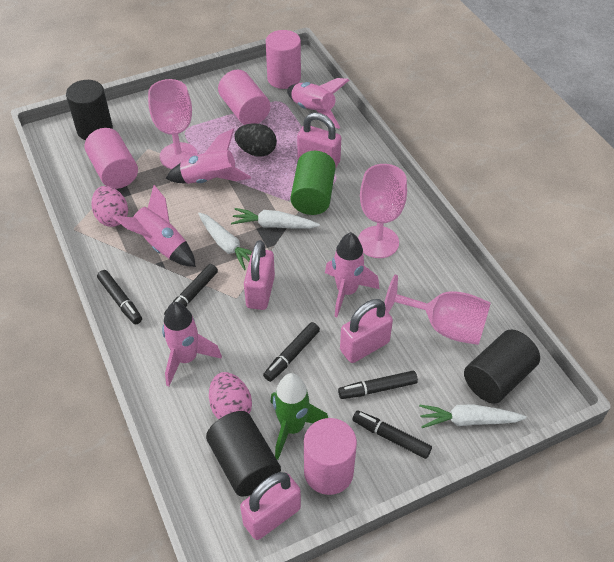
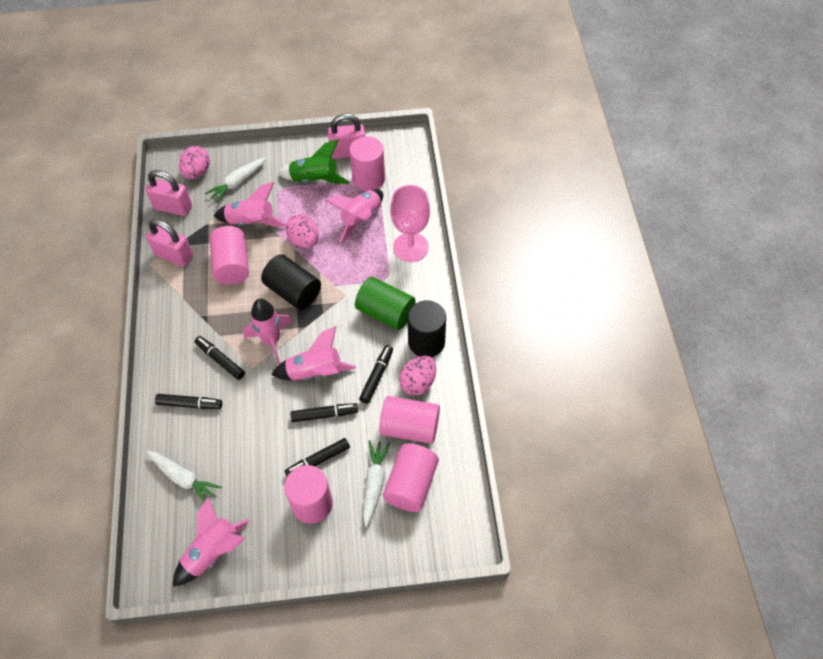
black cylinder: [66,80,113,140] [206,411,281,496] [464,329,540,404] = 3 -> [261,254,321,310] [408,300,446,357] = 2
black egg: [234,123,277,157] = 1 -> none = 0
pink cylinder: [85,128,138,189] [218,69,270,125] [266,30,301,89] [304,418,357,495] = 4 -> [209,226,249,285] [284,465,333,524] [349,136,385,191] [379,396,440,444] [383,443,439,512] = 5
pink egg: [91,186,128,227] [209,372,252,419] = 2 -> [179,146,210,179] [286,214,318,248] [399,355,436,396] = 3
pink goblet: [148,79,198,169] [358,164,407,258] [384,275,491,345] = 3 -> [390,185,430,262] = 1
pink padlock: [240,472,301,540] [244,240,275,310] [297,112,341,169] [340,299,393,363] = 4 -> [146,170,192,216] [146,219,193,267] [328,113,365,159] = 3

